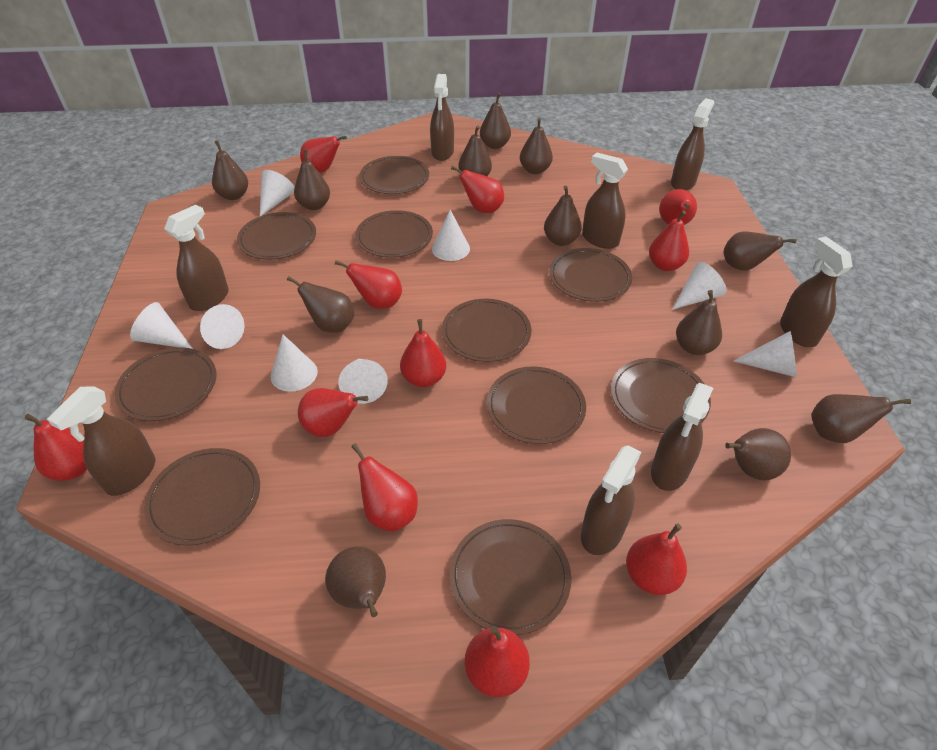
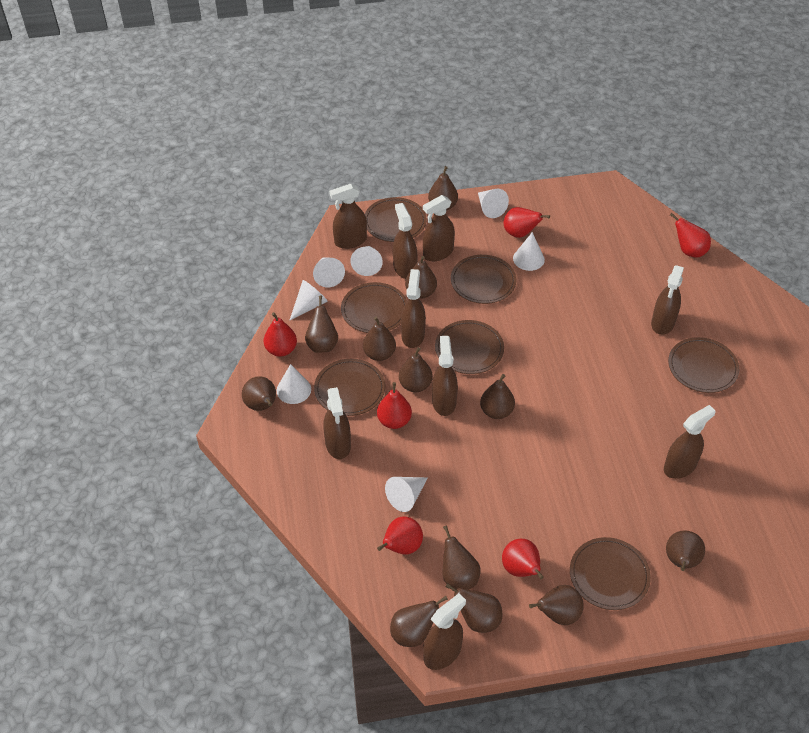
brown plate: [115,348,217,421] [144,448,260,546] [237,212,316,260] [355,210,433,258] [359,156,429,194] [442,299,532,362] [450,519,571,635] [487,366,586,444] [549,248,632,302] [611,358,711,433] = 10 -> [314,359,385,416] [341,282,407,333] [365,197,427,242] [435,320,504,374] [451,255,516,304] [570,537,651,610] [668,337,739,393] = 7
brown spray bottle: [47,387,155,496] [164,205,229,311] [430,74,454,161] [581,445,641,555] [582,153,628,249] [651,383,713,491] [671,98,714,190] [780,237,853,347] = 8 -> [323,387,351,459] [329,184,367,249] [393,203,418,279] [401,269,426,348] [423,195,455,261] [423,593,466,670] [432,336,458,416] [651,265,684,335] [664,405,715,479] = 9
red pear: [25,414,87,481] [298,388,368,437] [300,136,347,173] [335,260,402,309] [351,443,418,532] [400,319,446,387] [451,165,504,213] [464,626,530,697] [626,523,687,595] [649,210,689,271] [659,189,697,225] = 11 -> [264,312,297,357] [377,382,412,429] [377,516,423,554] [502,539,544,579] [504,207,550,238] [670,213,711,257] = 6
white cone: [130,302,193,349] [200,304,244,349] [260,170,295,216] [271,334,318,392] [338,359,388,404] [432,210,470,261] [672,262,727,310] [734,331,796,377] = 8 -> [277,364,311,404] [289,280,328,321] [313,257,345,287] [350,246,383,276] [385,477,428,512] [478,189,509,218] [513,232,545,271] = 7

